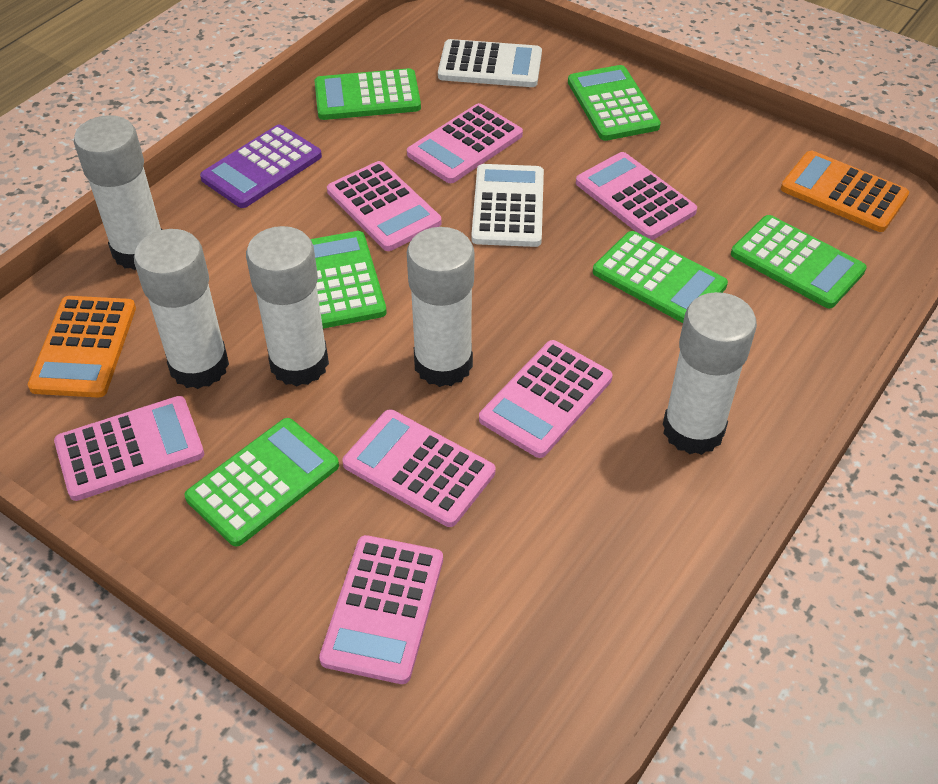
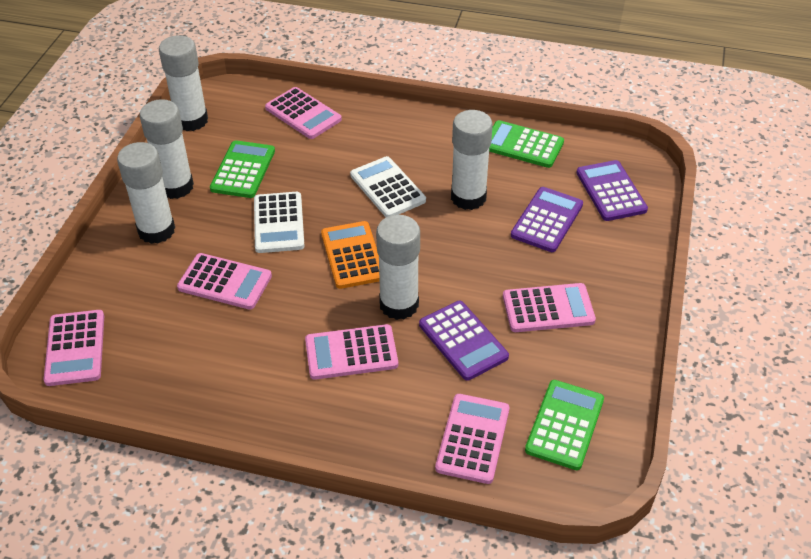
green calculator: [185,418,339,547] [310,231,387,329] [314,68,421,120] [568,65,661,141] [593,231,728,323] [731,215,867,308] = 6 -> [210,140,275,198] [489,120,564,168] [525,380,604,470] = 3
orange calculator: [28,296,136,398] [781,151,909,232] = 2 -> [321,221,380,289] = 1
pink calculator: [54,396,204,501] [319,535,443,684] [327,161,442,251] [342,409,495,527] [407,103,523,183] [479,340,613,458] [576,152,697,240] = 7 -> [43,310,104,386] [177,253,272,310] [265,87,342,139] [305,324,398,380] [435,394,509,484] [503,283,596,332] = 6
purple calculator: [200,124,322,208] = 1 -> [419,301,509,381] [511,187,583,252] [576,160,648,221] = 3

